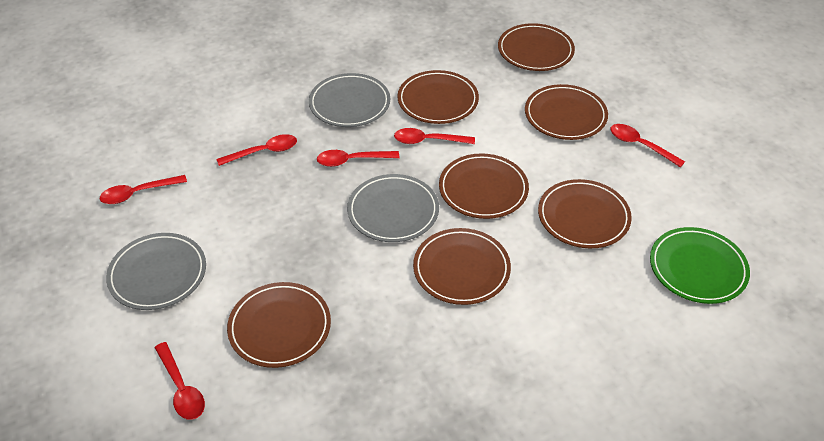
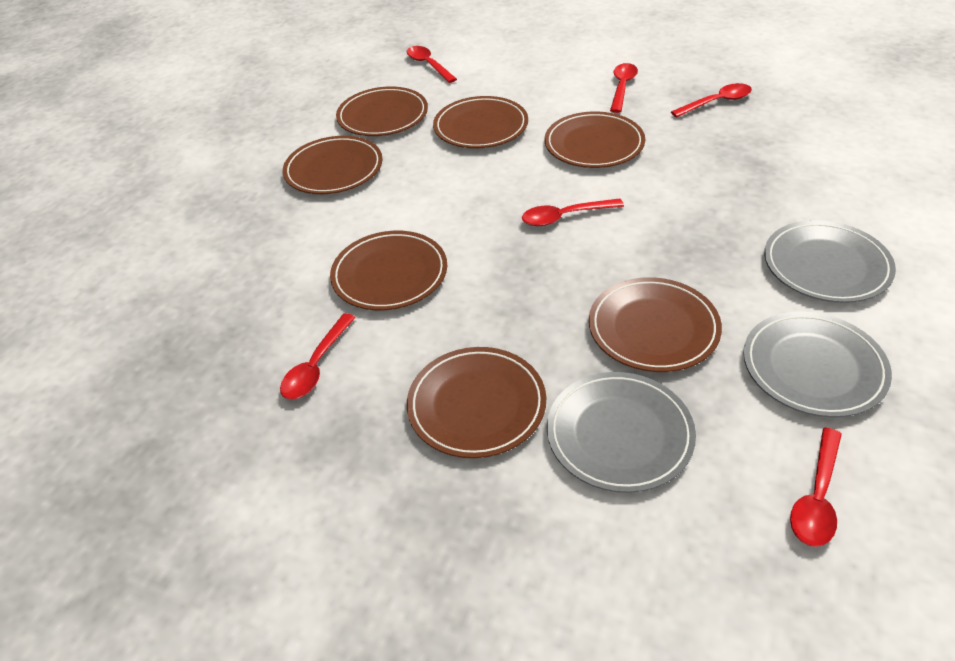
green plate: [650,227,750,304] = 1 -> none = 0

